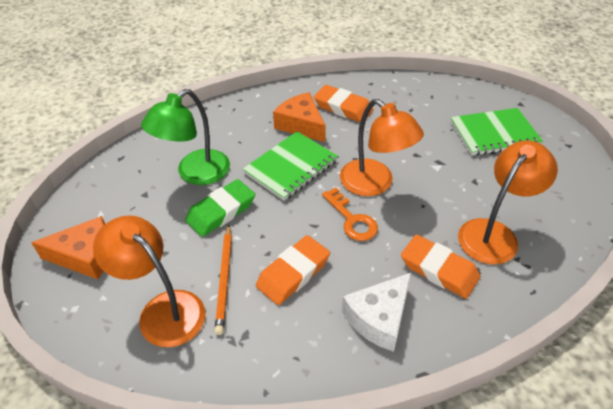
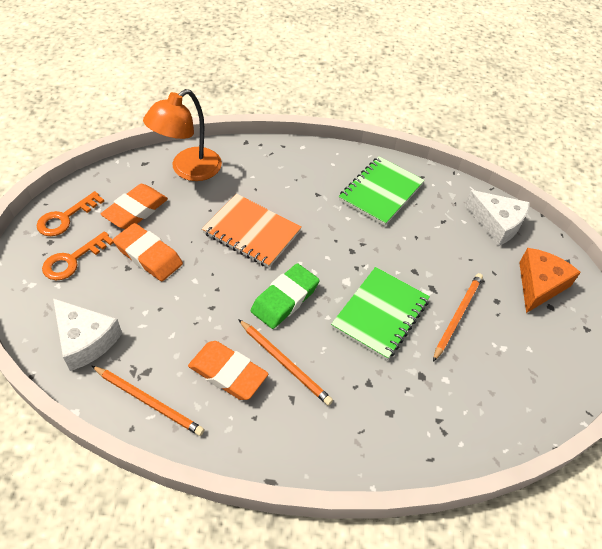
green lamp: [141,89,230,185] = 1 -> none = 0
orange cheese: [31,216,105,279] [273,92,326,142] = 2 -> [519,248,581,313] = 1
orange key: [322,187,378,241] = 1 -> [36,191,104,236] [42,231,114,280] = 2
orange lamp: [93,215,206,347] [340,99,424,196] [458,140,558,264] = 3 -> [143,89,222,181] = 1
orange notebook: none = 0 -> [202,194,302,268] = 1
orange pencil: [214,225,232,335] = 1 -> [92,366,204,436] [238,319,333,406] [433,273,483,362] = 3
white cheese: [342,273,411,352] = 1 -> [53,298,122,371] [465,190,530,246] = 2

